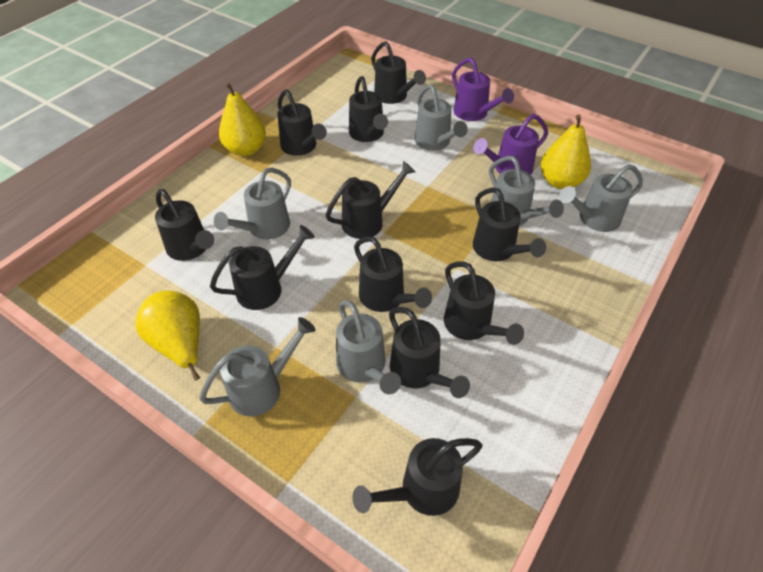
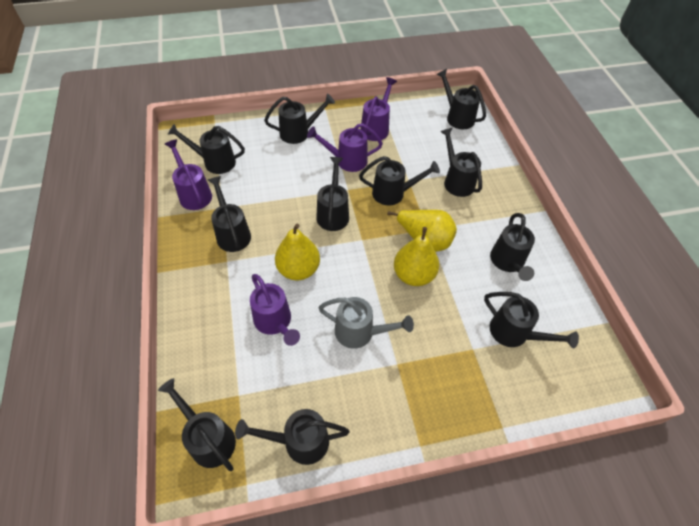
grey watering can: [199,317,316,417] [214,168,291,239] [336,300,401,394] [415,84,468,151] [489,156,564,226] [559,164,643,232] = 6 -> [318,297,414,349] = 1
purple watering can: [452,57,514,121] [473,114,548,175] = 2 -> [165,139,212,210] [250,274,300,346] [307,123,383,172] [361,77,397,141] = 4

